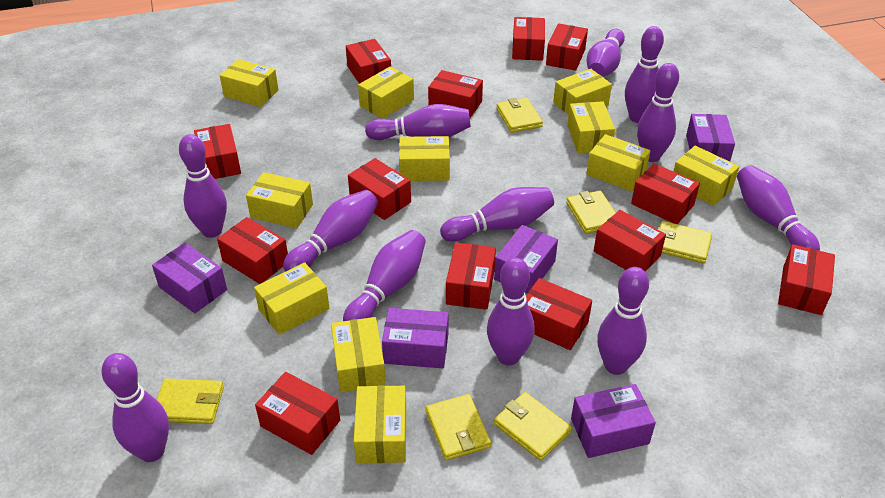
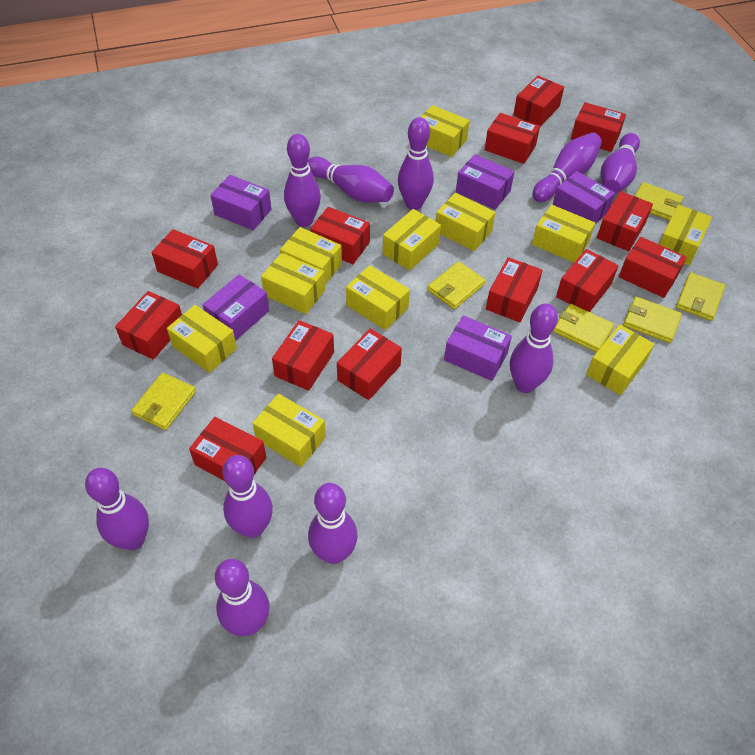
purple bowling pin: [102,353,169,462] [179,134,227,238] [283,190,378,271] [343,230,426,321] [365,104,471,140] [440,187,554,242] [487,258,535,365] [587,29,625,77] [597,267,649,375] [625,26,664,123] [637,63,679,162] [737,165,820,251] = 12 -> [85,468,149,550] [215,559,270,636] [222,455,273,538] [284,134,321,227] [308,156,394,202] [308,483,358,564] [398,117,434,210] [510,303,558,393] [533,132,602,202] [600,133,640,194] = 10

